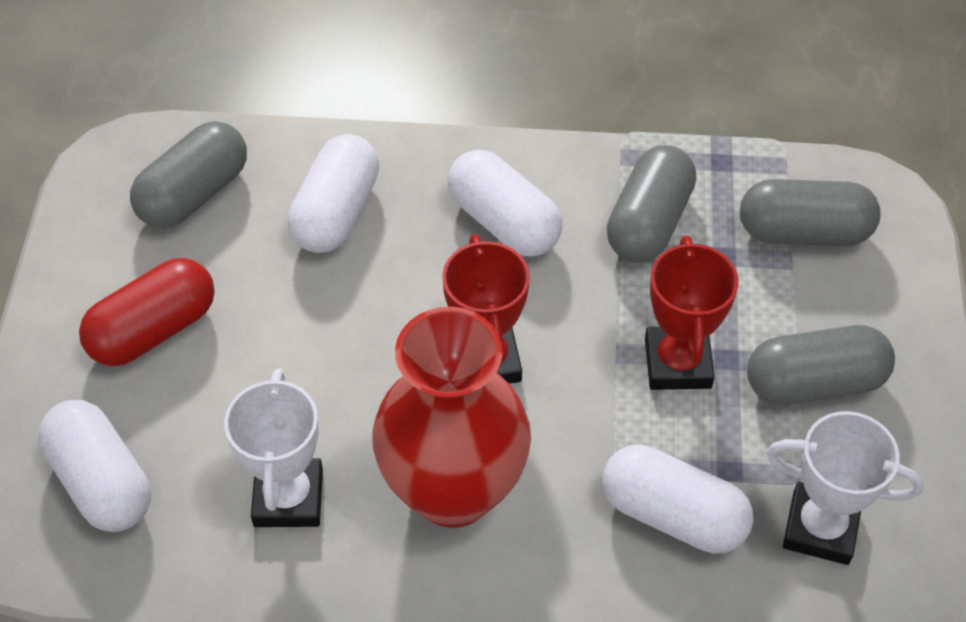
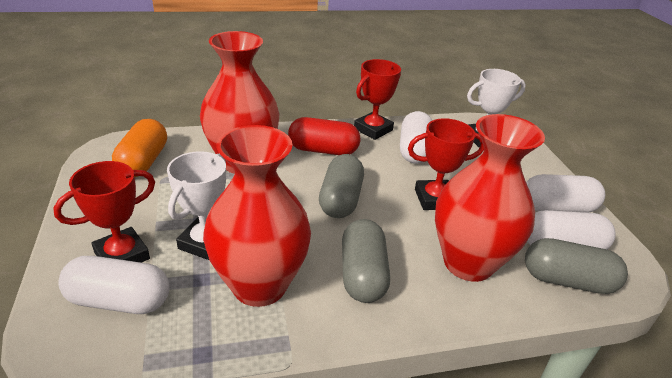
grey capsule: [130,121,247,228] [607,145,696,262] [740,179,881,246] [747,325,895,405] = 4 -> [319,154,364,218] [342,219,390,303] [525,238,628,294] = 3
orange capsule: none = 0 -> [112,119,167,177] = 1
red trophy: [442,234,530,384] [645,236,738,390] = 2 -> [53,161,155,263] [354,59,401,140] [408,118,484,210] = 3
red vase: [372,307,531,528] = 1 -> [200,31,279,174] [203,125,311,307] [435,114,545,282] = 3

